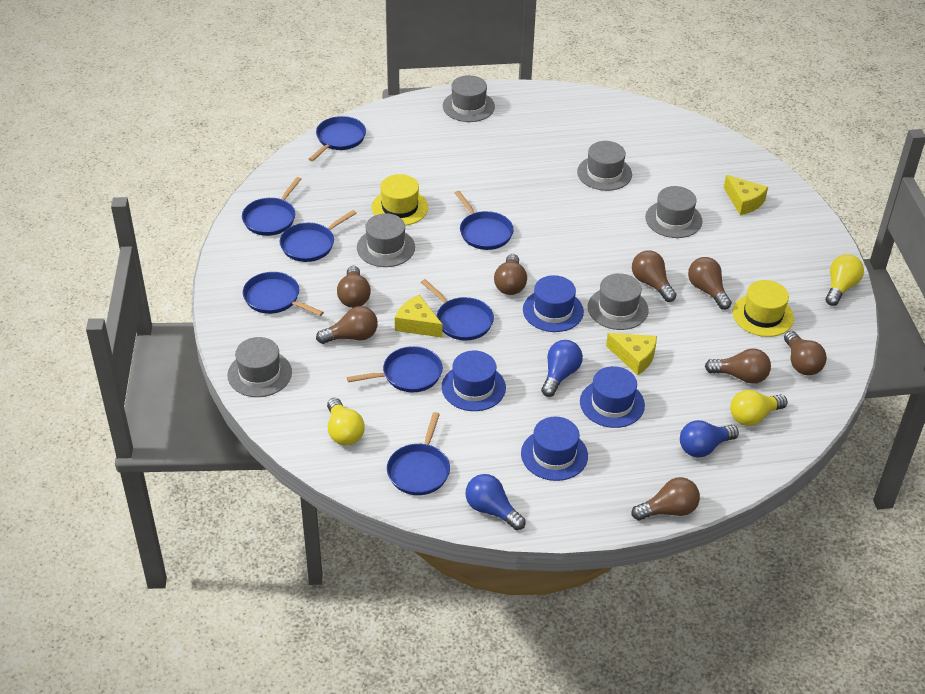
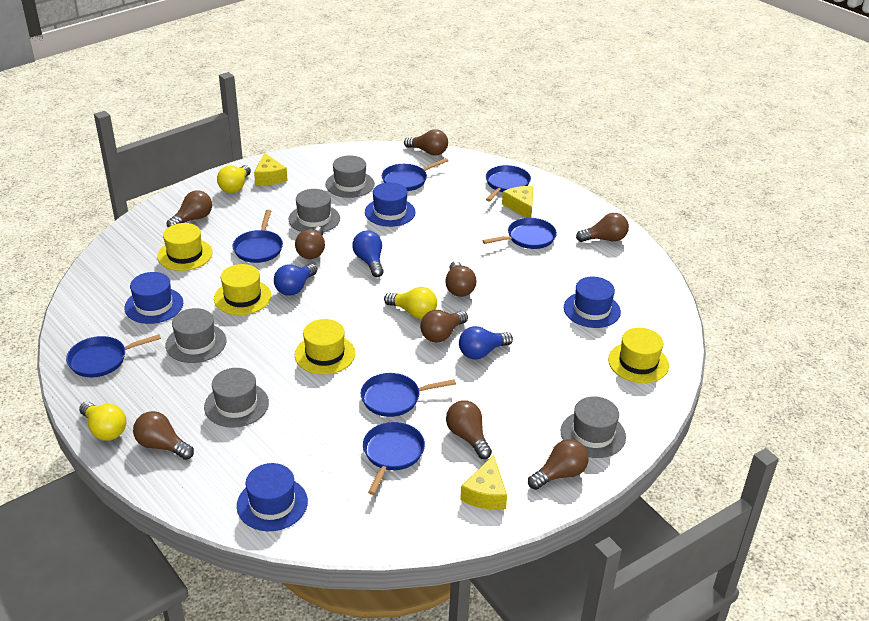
blue pan: [242,177,301,236] [243,272,324,316] [280,210,356,262] [309,116,366,161] [347,346,443,392] [387,412,450,495] [421,279,494,341] [455,191,514,250] = 8 -> [66,334,161,377] [232,210,283,263] [361,373,456,417] [363,422,425,495] [382,158,448,191] [482,218,557,249] [486,165,531,201] = 7
brown light bulb: [316,306,378,344] [337,266,371,308] [494,254,527,295] [631,477,700,520] [632,250,677,302] [688,257,732,310] [705,349,771,384] [784,331,827,375] = 8 -> [133,411,194,460] [167,190,212,227] [295,226,325,259] [404,129,448,156] [420,310,468,342] [445,261,477,297] [446,400,492,459] [528,439,589,490] [576,213,629,242] = 9
grey hat: [227,337,292,397] [357,213,415,267] [443,75,495,122] [577,141,632,191] [588,273,649,330] [645,186,702,238] = 6 -> [166,308,227,363] [204,368,269,428] [289,189,340,232] [325,155,375,198] [561,396,626,458] = 5
yellow hat: [372,174,428,226] [733,280,794,337] = 2 -> [157,223,213,271] [214,264,271,315] [295,319,355,375] [608,328,669,383] = 4

